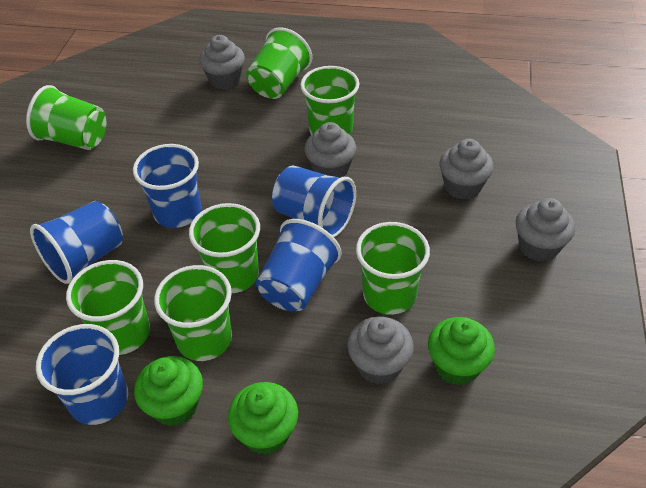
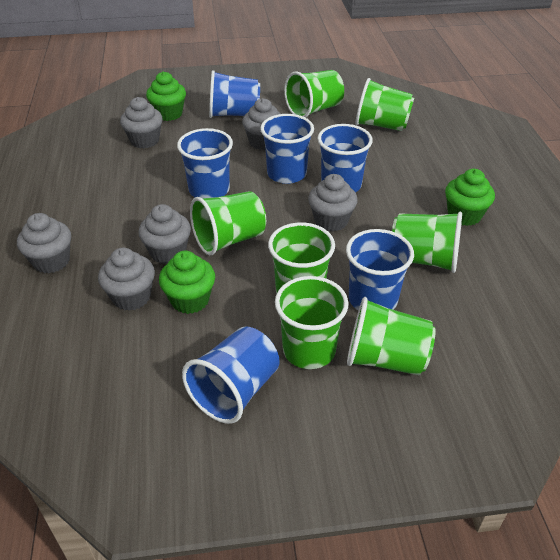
blue cup: [30,201,123,284] [36,324,128,425] [133,144,201,228] [256,219,342,311] [272,166,356,237] = 5 -> [177,128,233,198] [182,326,280,424] [209,70,260,118] [260,114,314,184] [318,124,373,192] [346,229,414,311] = 6
grey cupcake: [199,35,245,90] [304,122,356,178] [347,317,414,384] [439,139,494,200] [516,198,575,262] = 5 -> [17,213,71,273] [98,248,155,311] [120,97,163,148] [138,204,191,264] [242,98,281,150] [308,174,357,231] = 6

